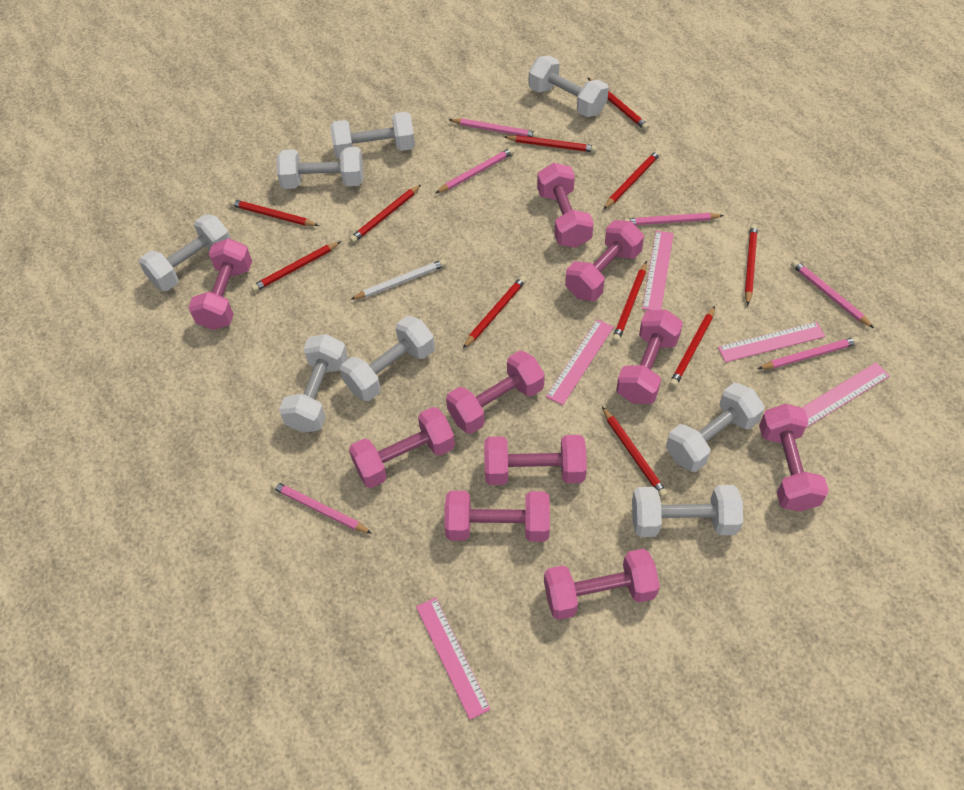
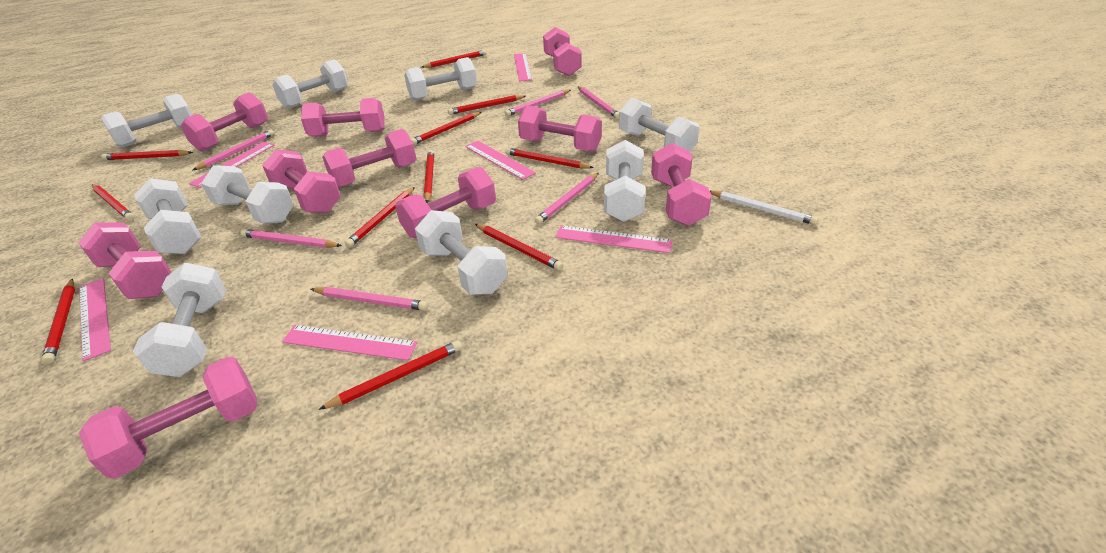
pink ruler: [416,597,491,720] [546,319,614,405] [642,231,674,310] [718,322,825,362] [802,363,890,428] = 5 -> [79,278,111,361] [189,142,275,188] [282,325,418,361] [465,141,536,180] [514,53,532,82] [556,225,673,253] = 6
white dumbbell: [139,214,231,291] [276,147,364,189] [279,334,348,433] [330,112,415,159] [340,316,435,401] [529,56,609,117] [632,485,743,537] [666,383,764,472] = 8 -> [101,94,192,148] [133,263,226,377] [134,179,201,254] [201,165,294,224] [272,59,348,109] [404,57,477,101] [415,210,508,295] [604,140,645,222] [619,98,700,151] = 9

